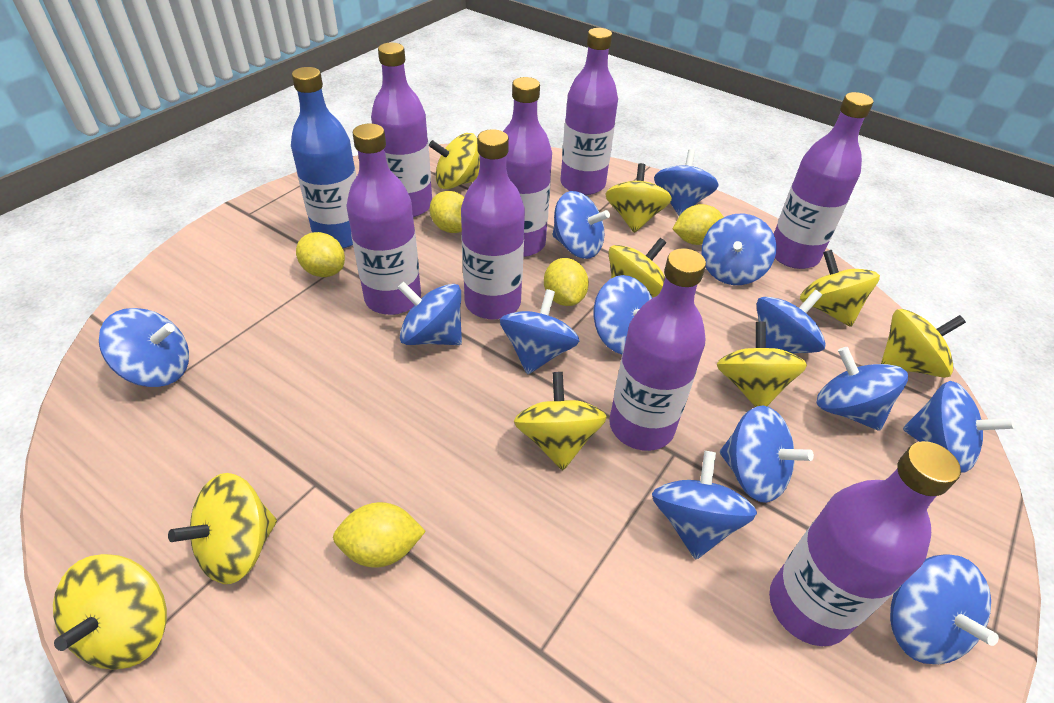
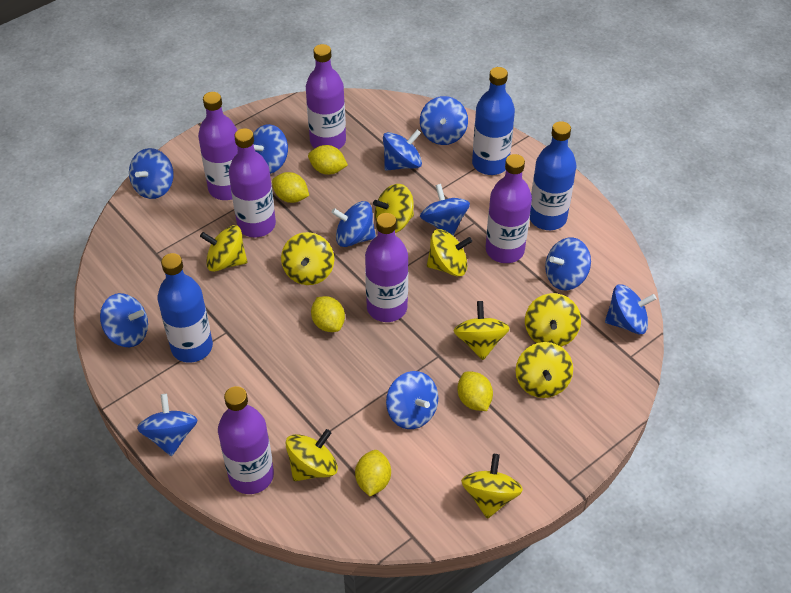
blue bottle: [291,67,357,248] = 1 -> [157,253,213,363] [472,67,515,175] [530,121,576,230] = 3
blue spinning top: [99,308,189,387] [397,281,462,345] [500,289,579,374] [553,191,610,259] [594,275,652,354] [652,451,757,559] [654,149,719,216] [702,213,776,285] [720,406,814,503] [757,290,826,354] [816,347,908,431] [890,555,999,664] [903,381,1014,472] = 13 -> [100,293,148,347] [129,148,174,199] [137,394,197,456] [253,124,288,174] [331,201,376,247] [383,130,422,171] [386,371,438,429] [420,96,468,145] [420,184,470,236] [545,238,591,290] [605,284,657,334] = 11
purple bottle: [346,123,421,315] [371,43,432,217] [461,129,525,319] [503,77,552,257] [561,28,618,195] [609,248,706,451] [769,441,961,646] [774,92,873,269] = 8 -> [198,92,238,200] [218,386,274,494] [229,128,276,237] [306,44,346,149] [365,213,408,322] [486,154,532,263] = 6

